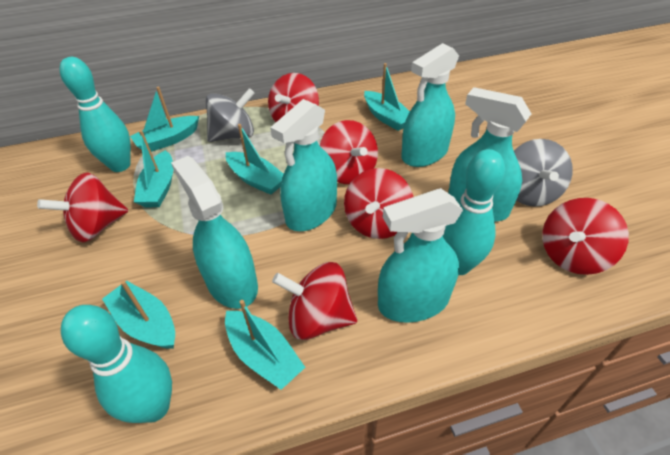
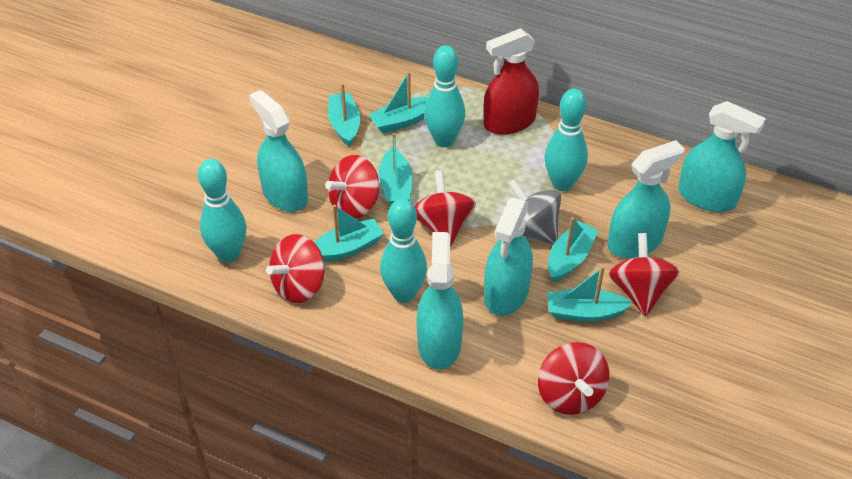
grey spinning top: [206,88,255,142] [514,139,573,207] = 2 -> [508,179,561,245] = 1
red spinning top: [37,173,128,242] [268,73,319,122] [272,262,357,340] [320,120,378,184] [344,168,413,239] [542,198,629,275] = 6 -> [266,234,325,303] [325,155,379,219] [414,170,476,247] [538,342,610,415] [609,233,679,316] = 5
red spray bottle: none = 0 -> [483,28,539,135] = 1
turquoise bowling pin: [60,57,131,172] [61,305,172,423] [443,149,505,275] = 3 -> [198,159,246,263] [380,199,427,303] [424,45,465,147] [545,89,588,191] = 4

